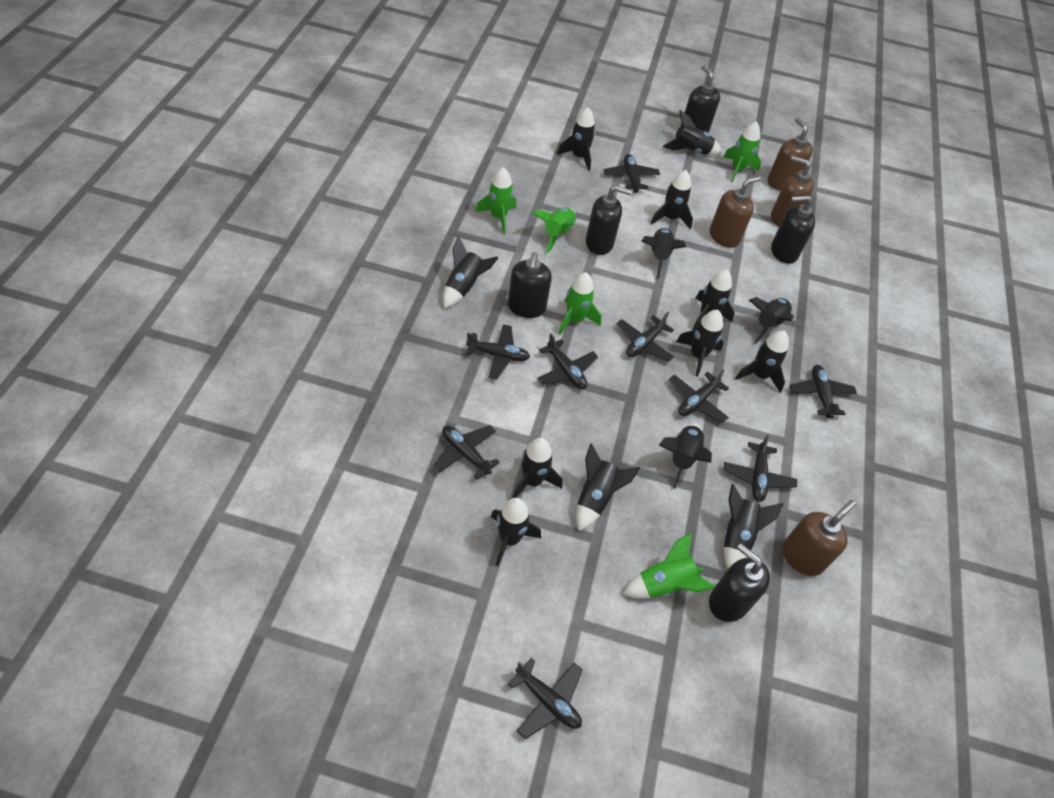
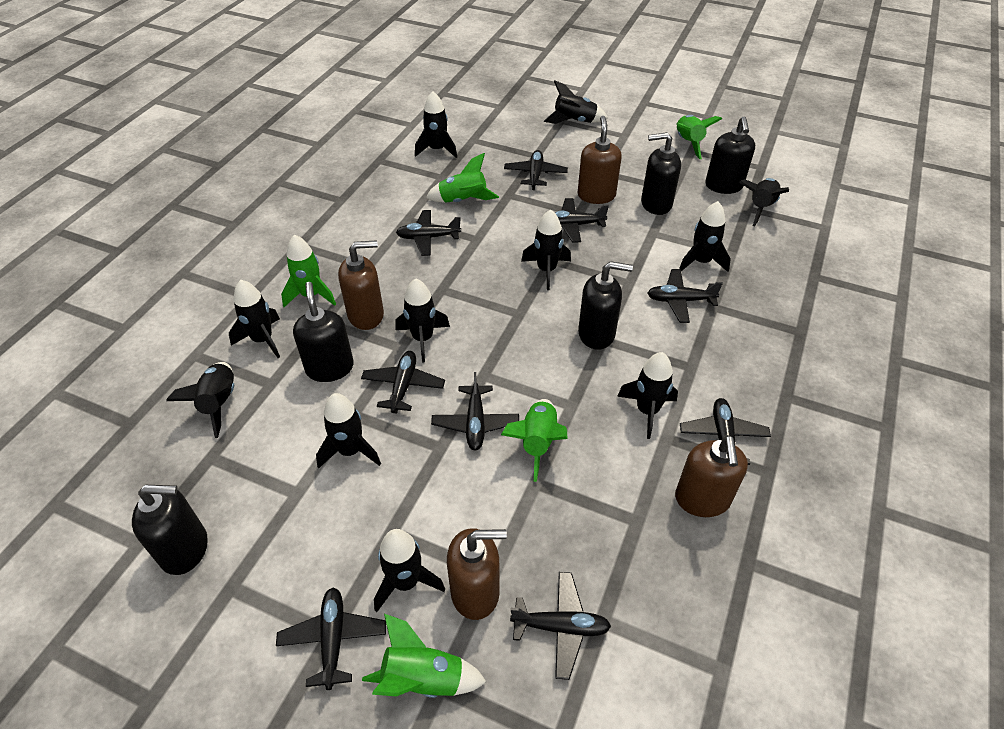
black rocket: [443,236,499,308] [491,498,541,566] [512,438,562,498] [557,107,595,171] [576,444,640,531] [642,228,686,278] [650,170,693,229] [659,424,712,489] [663,110,722,155] [676,310,724,376] [692,270,735,330] [724,484,784,569] [735,331,789,393] [749,297,794,344] = 14 -> [166,362,234,438] [229,280,280,358] [316,393,381,469] [374,529,445,612] [395,278,450,363] [415,91,457,158] [521,209,571,290] [544,80,608,124] [617,352,678,439] [679,201,731,272] [739,178,789,226] = 11

